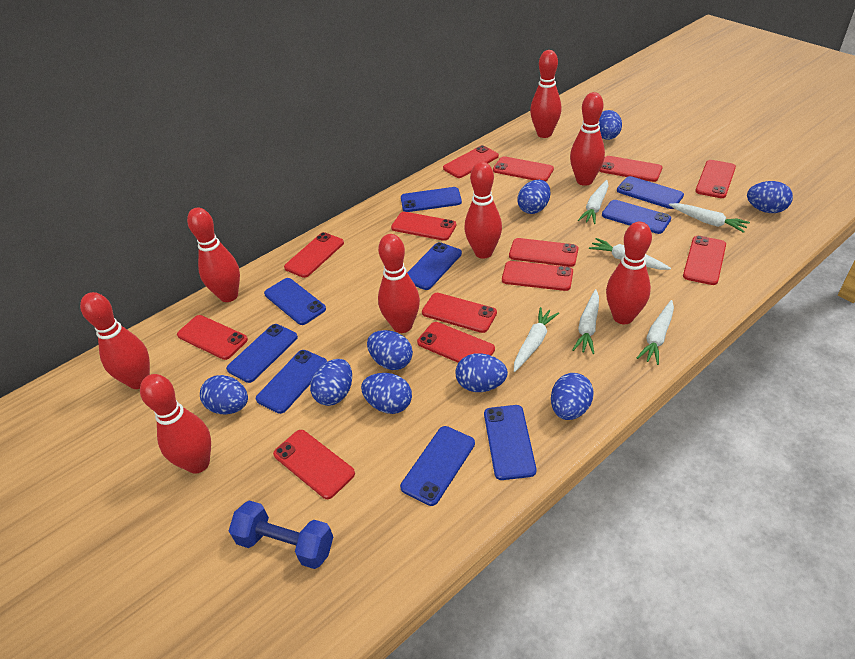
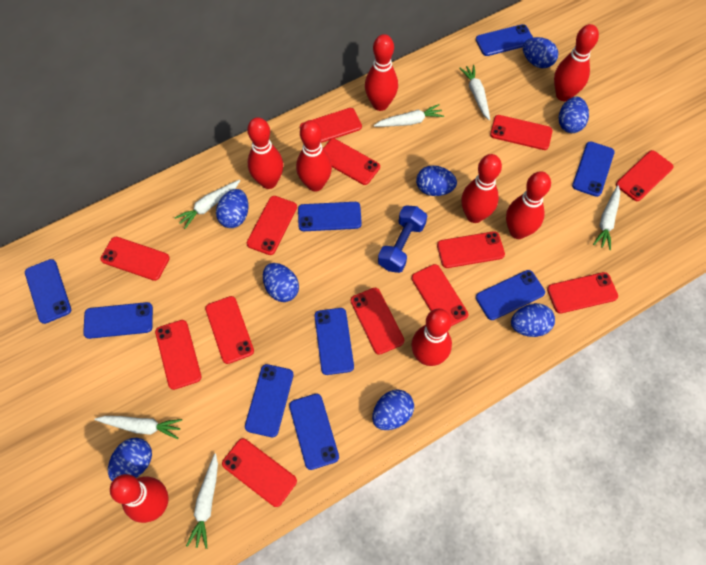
blue egg: [200,375,248,414] [310,359,352,406] [361,373,412,414] [367,330,413,370] [456,353,508,392] [518,180,550,214] [551,373,594,420] [599,110,622,140] [747,181,793,213] = 9 -> [108,438,152,481] [216,189,249,228] [263,263,299,302] [372,390,414,430] [416,165,457,196] [511,303,555,337] [523,37,558,68] [559,97,589,133] = 8

